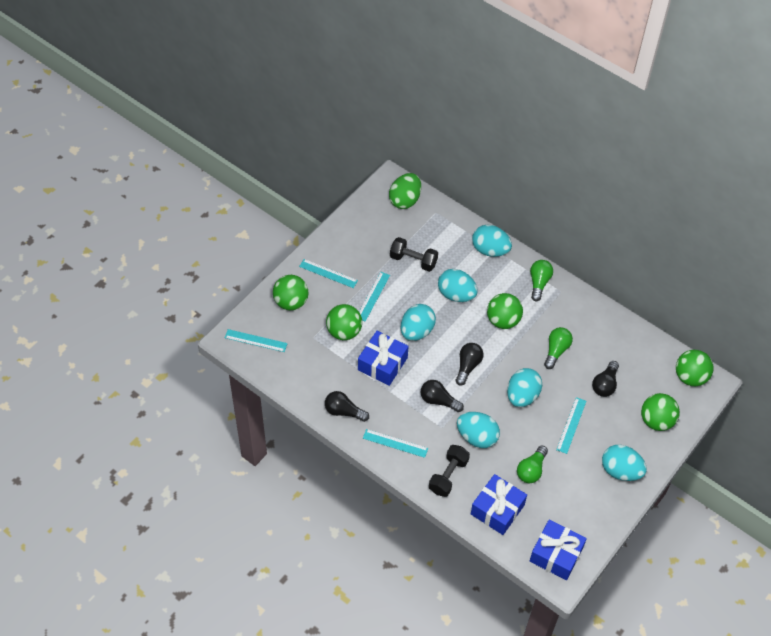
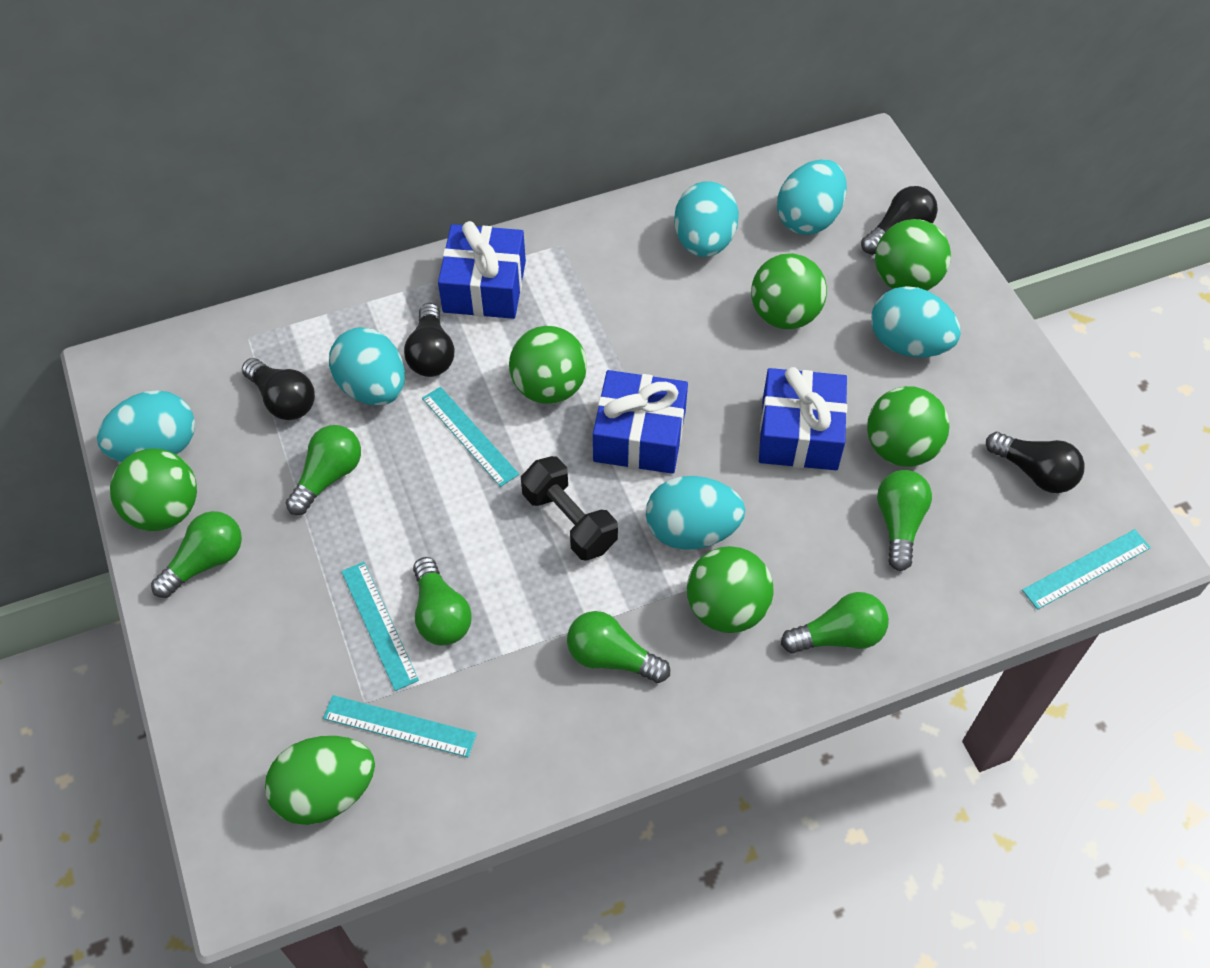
black dumbbell: [390,237,438,272] [429,445,470,497] = 2 -> [521,456,618,561] = 1
green ball: [273,275,309,310] [326,304,362,340] [487,293,523,329] [641,393,680,431] [676,350,713,386] = 5 -> [110,448,197,531] [509,326,587,404] [687,546,774,633] [751,253,827,329] [867,386,949,467] [875,219,951,291] = 6
green light bulb: [517,445,548,483] [530,260,553,301] [544,327,573,369] = 3 -> [151,511,242,598] [286,425,361,515] [413,557,472,646] [567,611,670,683] [781,592,889,654] [877,470,932,571] = 6
turquoise ruler: [225,329,288,352] [299,259,358,288] [359,272,390,321] [363,429,428,458] [556,397,586,454] = 5 -> [323,695,477,758] [341,562,419,691] [422,387,519,487] [1022,529,1151,610] = 4

